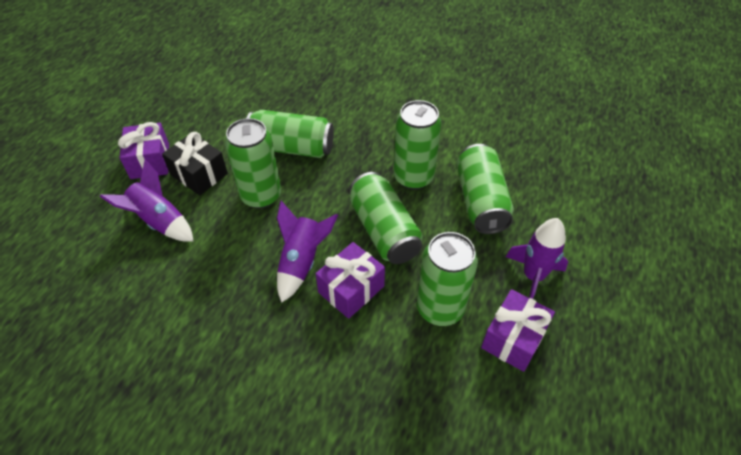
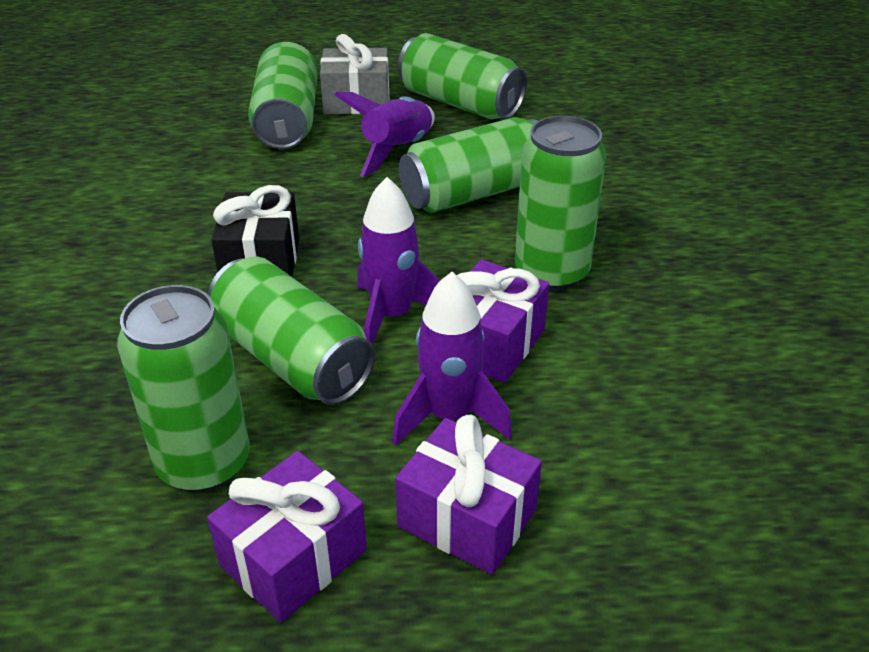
grey gift: none = 0 -> [320,34,389,114] = 1

